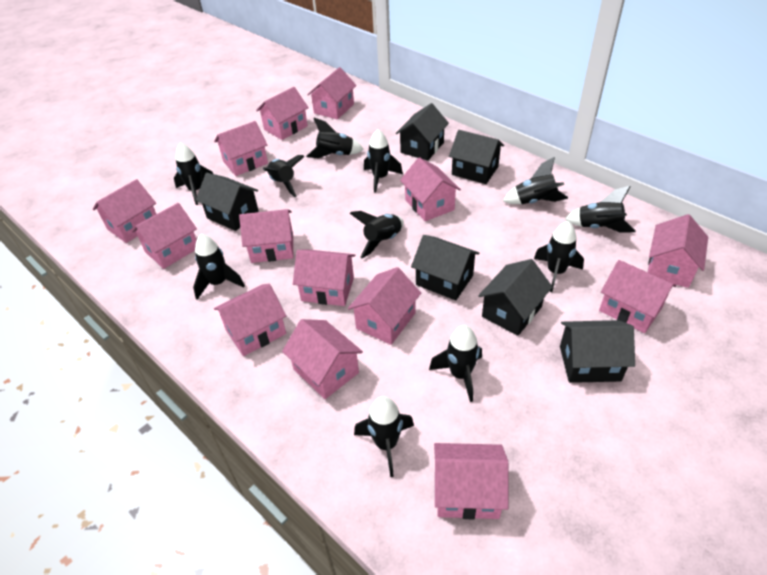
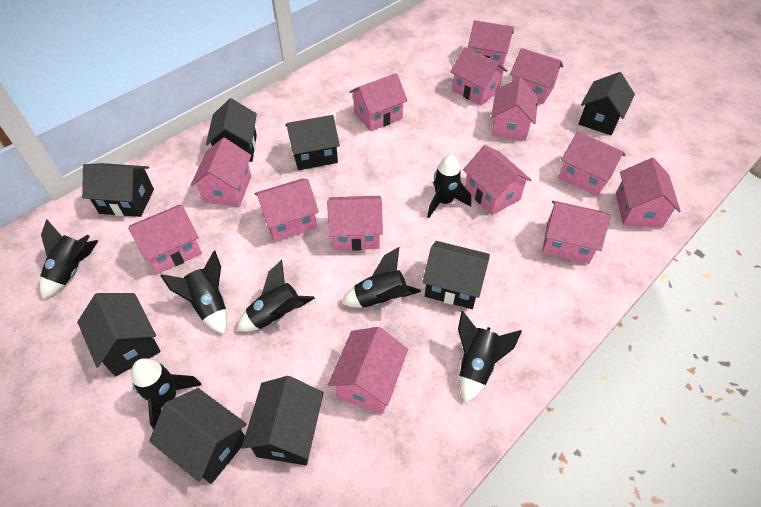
black house: [196,173,259,231] [396,103,449,161] [411,235,480,300] [449,130,504,184] [478,259,552,336] [560,320,635,383] = 6 -> [77,293,160,376] [82,163,154,217] [149,388,247,484] [206,98,257,162] [242,376,324,465] [285,115,340,170] [422,241,490,309] [579,72,635,135] = 8
black rocket: [174,142,213,205] [193,234,245,299] [263,155,305,197] [306,118,364,158] [350,211,404,258] [354,396,414,477] [364,129,403,193] [429,325,482,402] [503,157,568,204] [534,221,584,292] [565,186,636,232] = 11 -> [39,219,98,300] [131,358,201,430] [160,251,227,334] [237,260,315,332] [341,247,421,308] [427,154,471,218] [458,311,522,403] = 7

